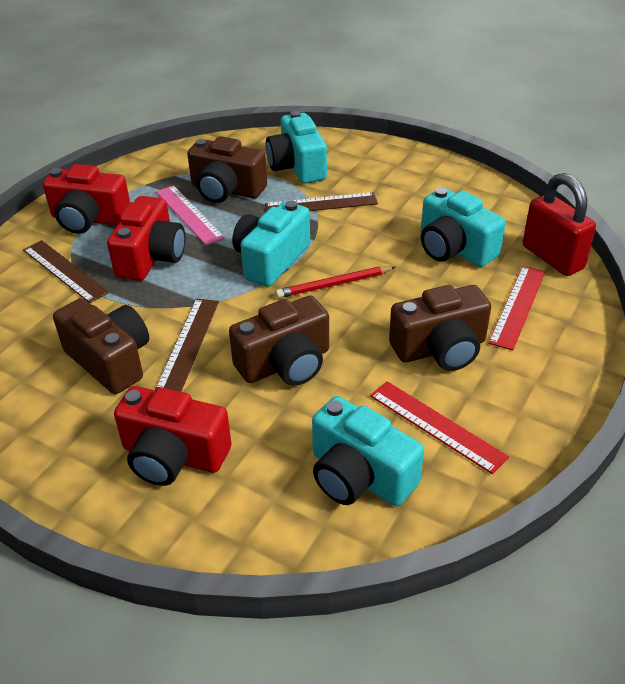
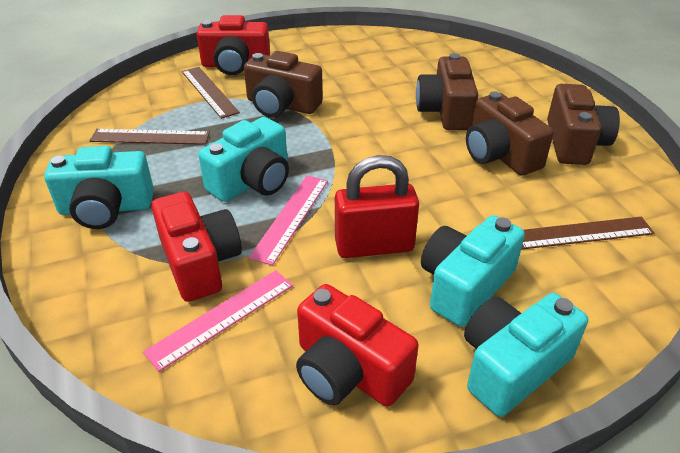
pink ruler: [156,185,225,245] = 1 -> [143,270,293,372] [249,175,328,266] = 2
red pencil: [275,266,395,298] = 1 -> none = 0
red ruler: [370,381,509,474] [488,266,545,350] = 2 -> none = 0

